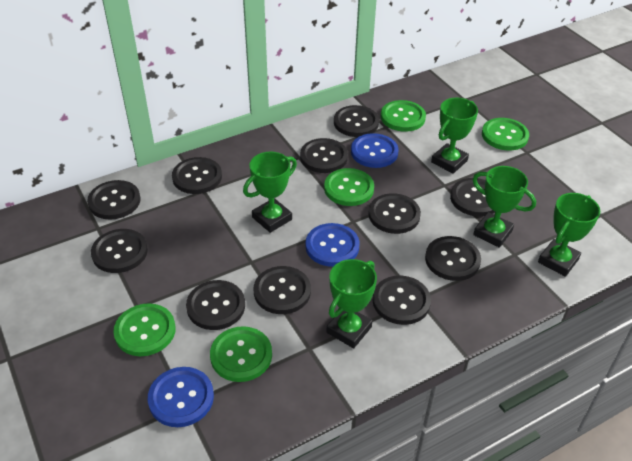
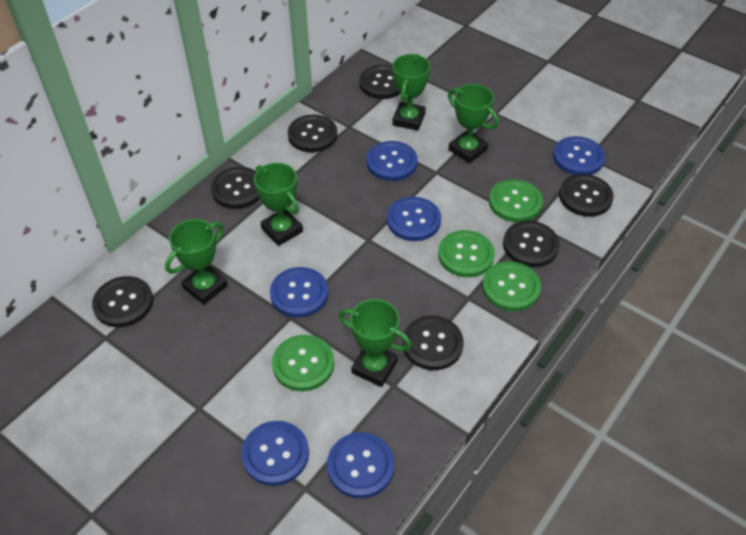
black button: [87,180,141,220] [91,229,148,273] [172,157,222,194] [186,280,245,330] [254,266,311,314] [300,138,348,173] [334,105,379,137] [368,193,421,234] [373,275,431,325] [425,236,481,281] [450,178,495,217] = 11 -> [92,276,153,327] [211,167,260,209] [288,114,337,152] [359,65,399,99] [402,315,464,370] [503,221,560,267] [559,174,614,217] = 7
blue button: [148,367,214,427] [305,223,360,267] [351,133,398,168] = 3 -> [241,421,309,486] [270,267,328,318] [327,432,395,499] [367,141,418,181] [387,197,441,241] [553,136,605,175] = 6
green button: [113,303,176,356] [210,326,272,382] [324,168,374,206] [381,100,426,132] [482,118,529,150] = 5 -> [272,335,334,391] [438,230,495,277] [482,261,541,311] [489,179,543,222] = 4

